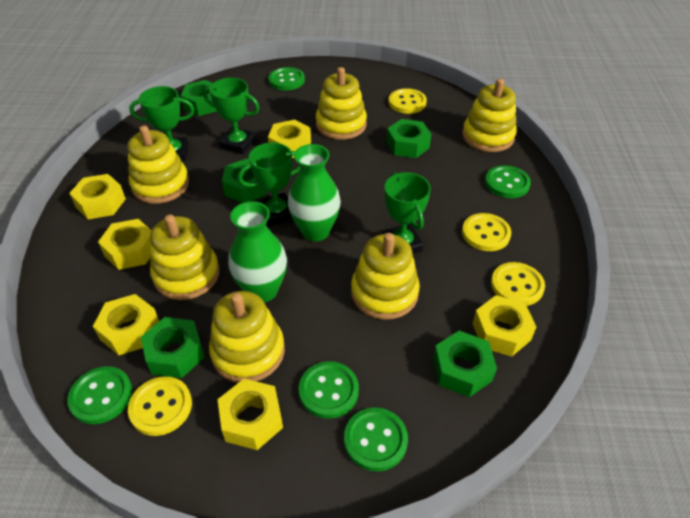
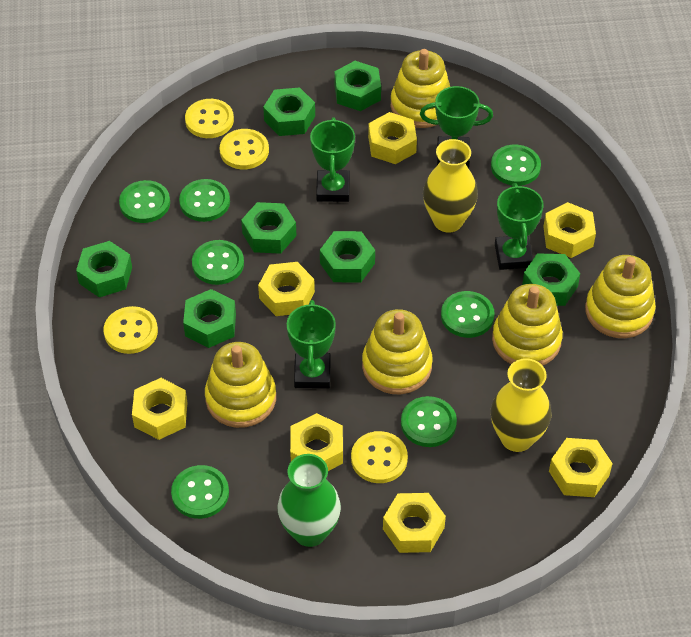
green button: [67,366,132,424] [269,67,305,90] [299,361,359,419] [344,408,408,471] [485,165,531,198] = 5 -> [119,180,170,223] [171,465,229,519] [179,179,230,222] [192,240,244,285] [401,396,457,447] [441,291,495,338] [491,145,541,186] = 7
green nut: [141,317,205,378] [180,80,217,116] [222,159,266,203] [387,119,431,158] [433,331,497,397] = 5 -> [76,241,132,297] [183,289,236,348] [241,202,297,254] [263,88,315,136] [320,231,375,282] [334,61,381,111] [522,253,580,306] = 7
green vase: [228,201,287,302] [288,144,341,241] = 2 -> [278,454,341,547] = 1
yellow nut: [69,174,126,219] [93,294,159,355] [98,219,152,270] [217,379,283,450] [268,120,311,158] [472,295,536,357] = 6 -> [132,378,187,440] [258,262,315,316] [290,413,343,471] [368,112,417,164] [383,493,446,553] [543,202,596,258] [549,438,613,497] = 7
yellow stacking toy: [127,126,189,204] [150,215,220,300] [209,291,285,383] [316,67,367,140] [351,233,420,320] [462,78,517,152] = 6 -> [205,342,276,428] [362,309,432,394] [391,49,450,128] [492,284,563,366] [585,255,656,338] = 5
yellow vase: none = 0 -> [423,139,478,233] [491,358,552,452] = 2

